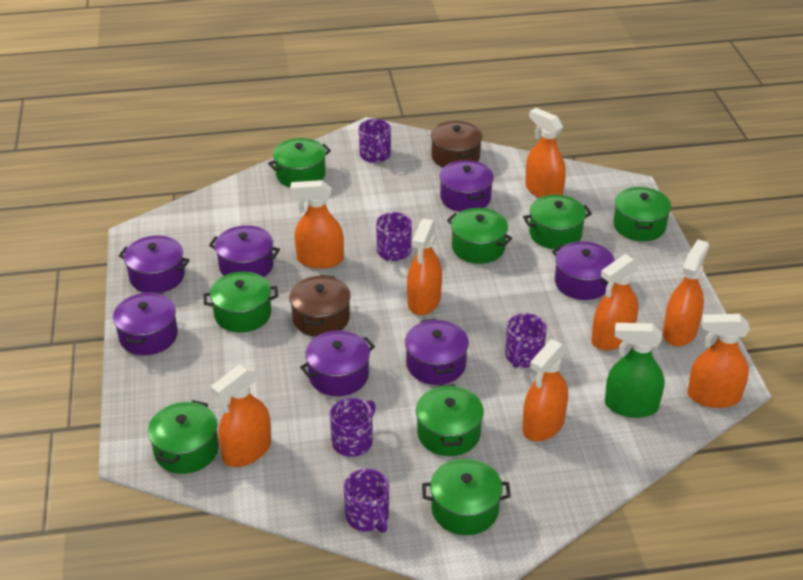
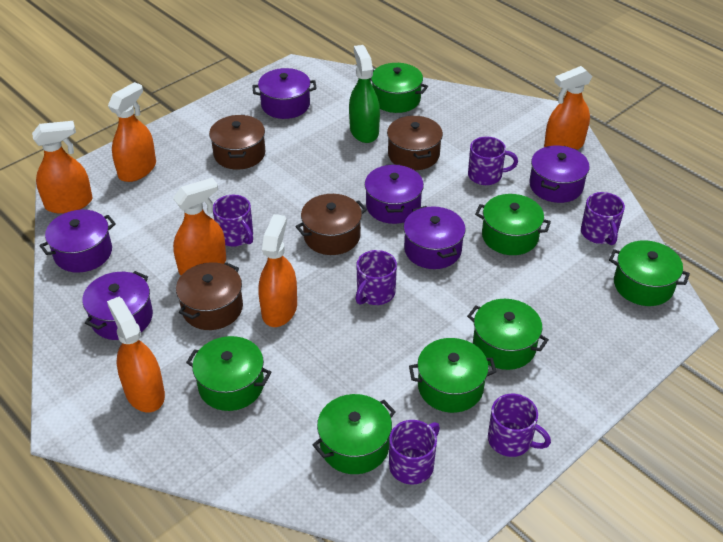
brown pot: [289,275,351,337] [431,121,482,168] = 2 -> [176,262,243,330] [209,115,265,170] [295,194,367,255] [387,115,443,170] = 4
green pot: [148,400,219,474] [203,272,278,333] [268,138,331,187] [416,384,484,456] [422,458,511,535] [447,208,512,264] [523,195,592,249] [613,187,671,241] = 8 -> [186,336,271,411] [313,394,396,474] [370,63,428,113] [409,338,496,413] [467,299,549,370] [475,194,551,255] [609,240,690,306] = 7
orange spray bottle: [211,364,271,467] [290,180,344,269] [407,219,442,315] [522,339,568,441] [525,108,566,198] [592,254,639,351] [663,240,709,346] [688,314,750,408] = 8 -> [32,121,92,214] [107,297,165,412] [108,82,156,182] [173,178,226,275] [258,214,297,327] [544,66,592,150] = 6
purple mug: [330,398,376,457] [343,469,389,533] [359,119,391,163] [376,212,412,261] [505,313,547,368] = 5 -> [213,195,253,247] [355,250,397,305] [389,420,440,484] [468,137,518,185] [488,394,551,457] [581,192,625,245] = 6
purple pot: [113,292,178,355] [119,236,190,293] [209,225,280,277] [300,330,375,396] [405,319,469,385] [439,160,494,212] [552,241,615,300] = 7 -> [39,210,116,273] [82,271,153,340] [252,68,317,119] [365,164,424,224] [404,206,466,269] [529,146,589,203] = 6

